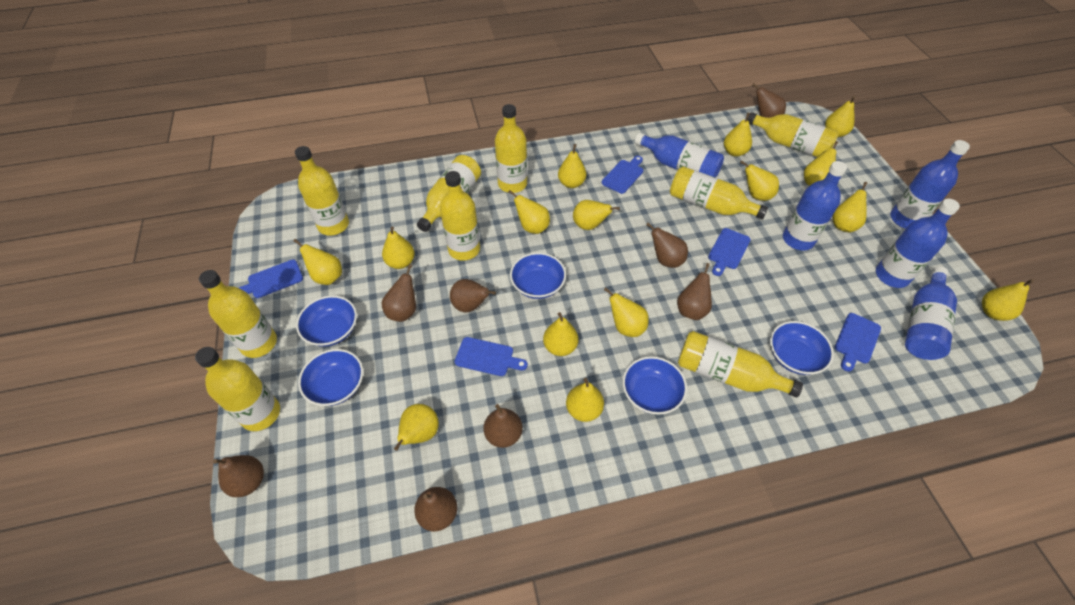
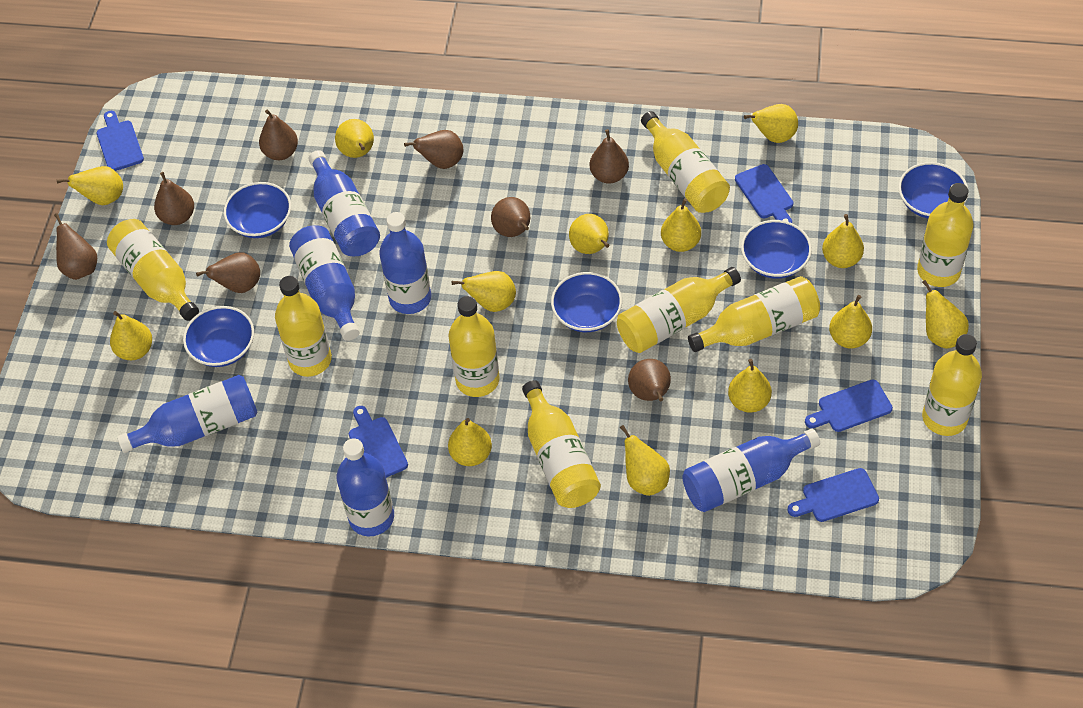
blue bottle: [635,133,724,178] [783,161,847,250] [876,199,960,288] [890,140,970,229] [905,266,957,360] = 5 -> [117,375,257,453] [289,225,360,341] [308,150,380,256] [336,438,394,536] [379,212,431,314] [682,429,820,512] = 6
yellow pear: [293,239,342,285] [382,227,415,269] [394,404,439,451] [508,190,550,234] [543,312,578,356] [558,144,586,188] [566,378,604,422] [573,200,620,230] [604,287,649,337] [724,113,752,157] [740,160,779,201] [804,141,838,186] [825,96,856,137] [833,182,867,232] [982,279,1034,321] = 15 -> [57,166,123,205] [110,311,152,360] [335,119,374,158] [448,418,492,466] [452,271,516,312] [569,214,609,254] [620,425,670,496] [661,198,701,252] [728,359,772,413] [744,104,798,143] [822,214,864,268] [829,295,872,348] [922,280,969,349] = 13

